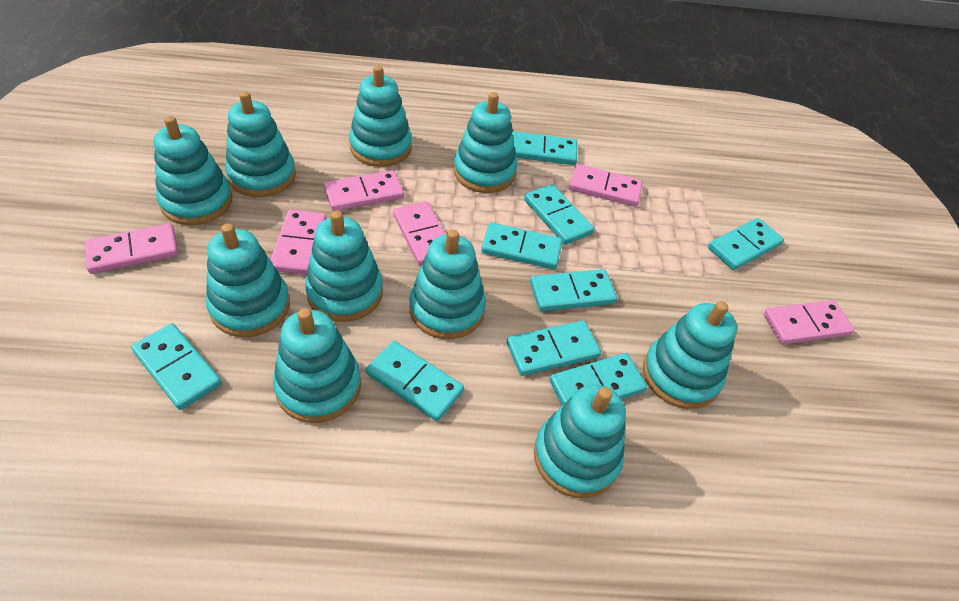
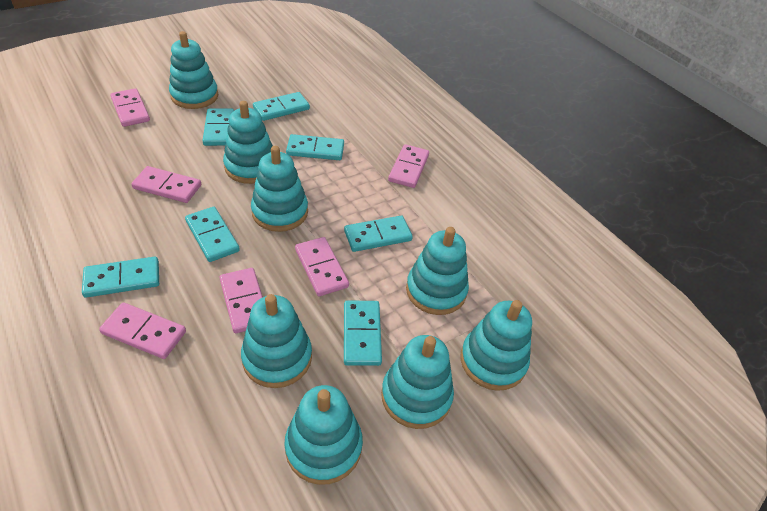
turquoise domino: [131,323,222,410] [366,341,464,421] [481,222,563,269] [507,321,601,376] [512,131,577,165] [524,184,594,245] [530,269,617,311] [549,353,647,405] [708,218,784,270] = 9 -> [82,257,159,298] [185,207,240,262] [203,108,234,146] [253,92,310,121] [286,134,344,160] [344,216,413,252] [344,300,382,366] = 7
turquoise stacking toy: [154,116,232,225] [206,223,290,337] [225,91,296,197] [273,308,361,423] [305,211,383,322] [349,65,412,167] [409,229,486,339] [454,92,517,193] [534,384,626,498] [643,301,737,409] = 10 -> [169,31,218,109] [223,101,273,184] [241,294,312,388] [251,146,308,232] [284,385,363,485] [381,335,454,429] [406,227,469,315] [460,300,532,391] = 8

